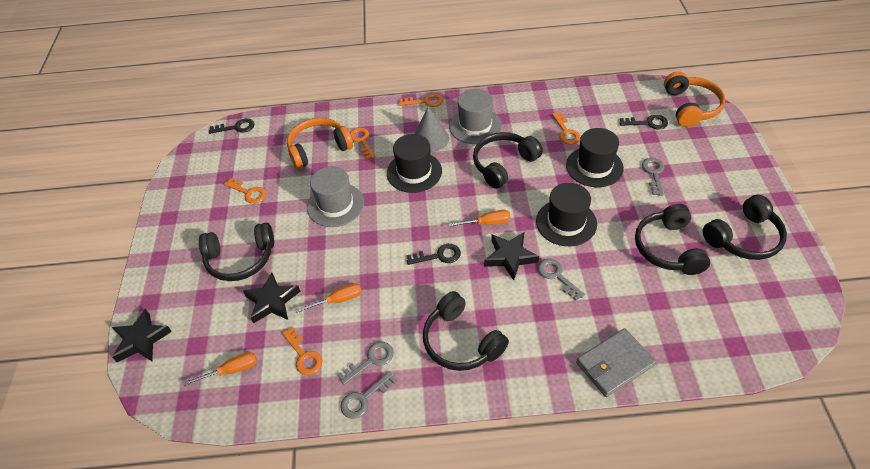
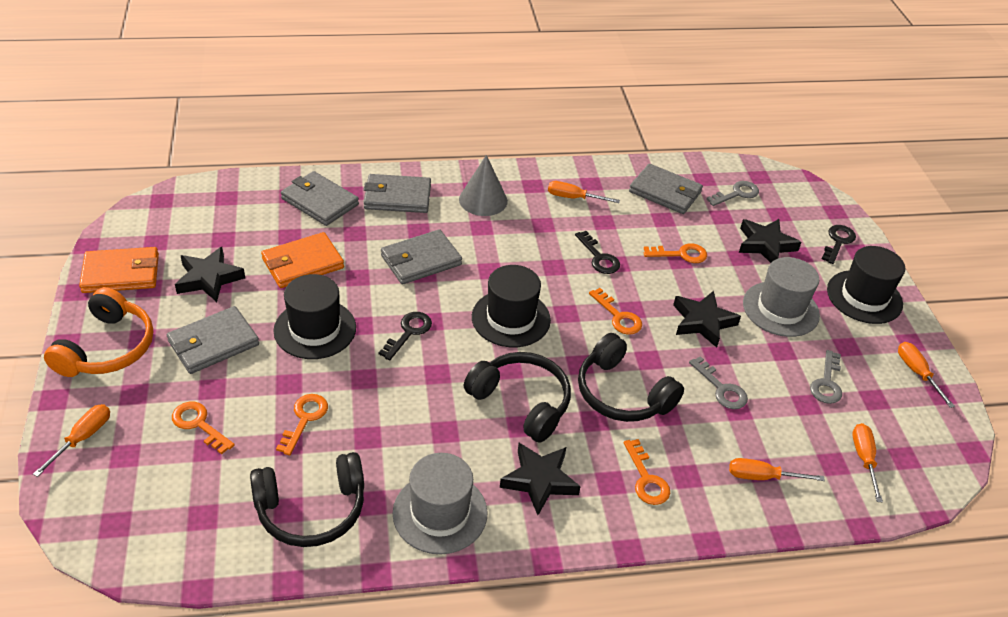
black headphones: [199,223,274,281] [423,291,509,371] [473,132,543,189] [635,204,710,275] [703,195,787,260] = 5 -> [250,452,364,547] [464,352,571,443] [578,333,684,422] = 3
black star: [112,309,172,362] [243,273,300,324] [484,232,539,280] = 3 -> [175,247,245,302] [500,443,581,515] [673,291,741,348] [739,219,801,263] = 4
grey key: [338,342,394,385] [340,371,397,419] [538,259,585,301] [642,158,664,196] = 4 -> [689,356,748,409] [706,181,759,206] [810,350,842,404] = 3
grey wallet: [576,328,656,397] = 1 -> [167,306,259,374] [281,171,359,226] [364,174,431,213] [381,229,462,285] [629,164,703,214] = 5
orange headphones: [287,118,353,169] [664,71,725,127] = 2 -> [44,287,153,377] = 1
orange screwdriver: [183,352,257,386] [295,283,362,313] [448,210,511,227] = 3 -> [33,404,110,477] [548,181,620,203] [729,458,825,481] [852,423,883,502] [898,342,955,408] = 5
orange wallet: none = 0 -> [79,247,159,293] [261,232,344,288] = 2

